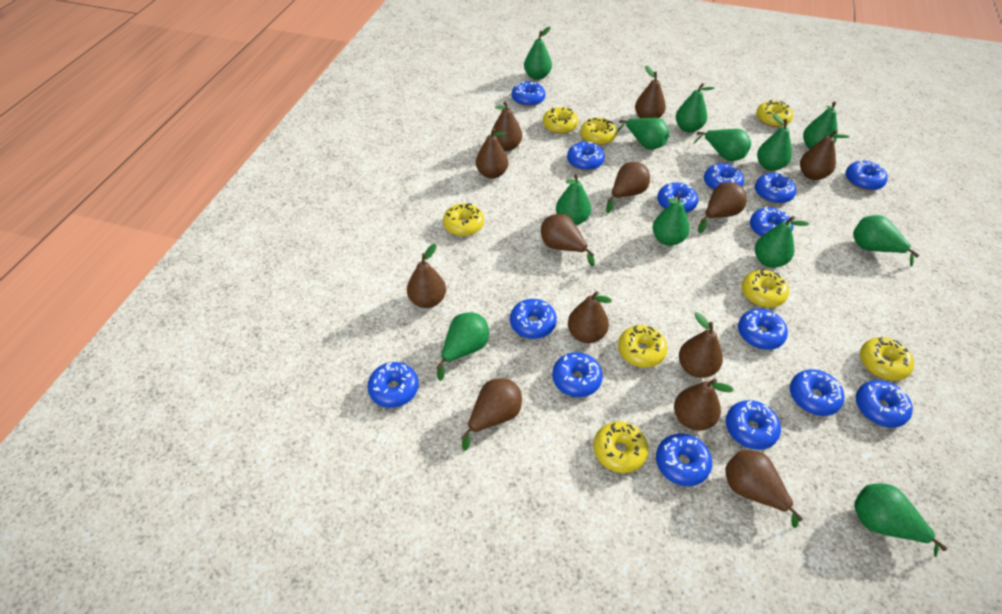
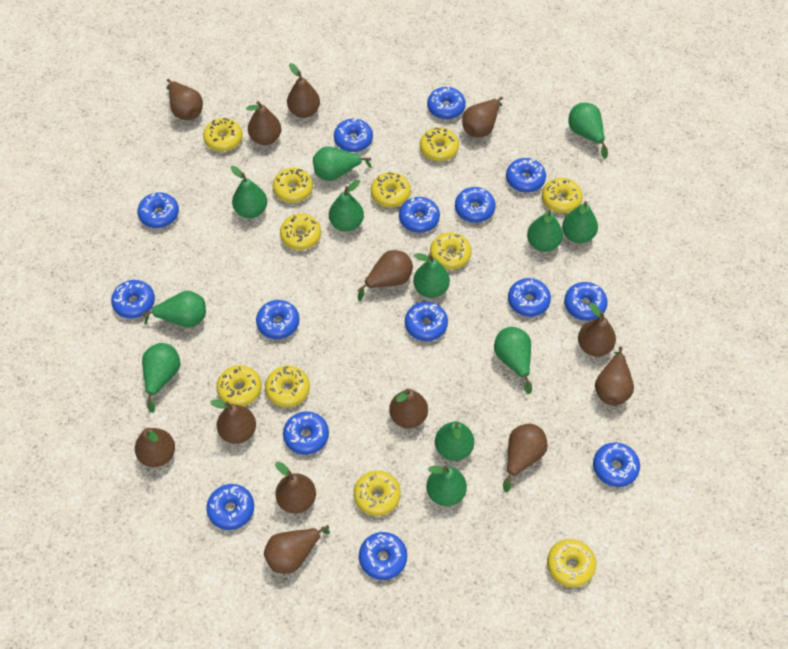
yellow donut: [443,203,484,236] [543,107,578,134] [580,118,617,145] [593,421,648,473] [618,325,667,368] [742,269,789,308] [756,100,793,127] [860,337,914,381] = 8 -> [203,118,243,152] [217,365,262,406] [265,366,310,407] [273,168,313,203] [280,214,321,250] [354,470,401,516] [371,172,411,207] [420,127,459,161] [430,232,472,269] [542,178,583,213] [547,539,596,587] = 11

